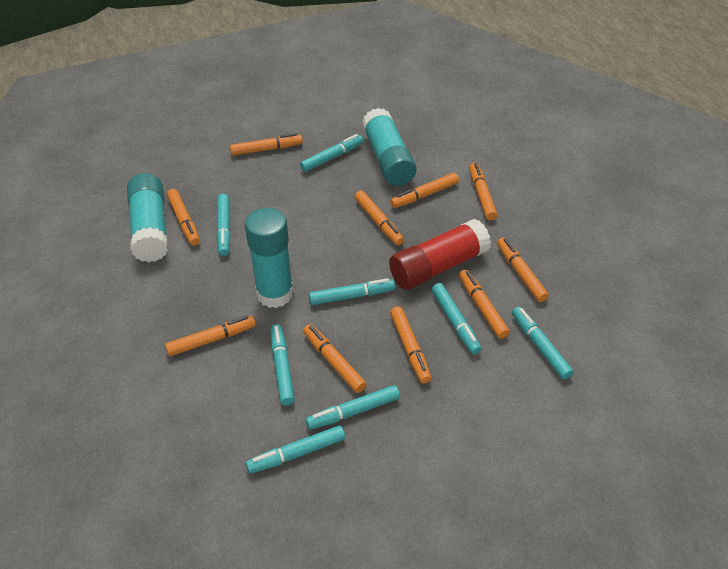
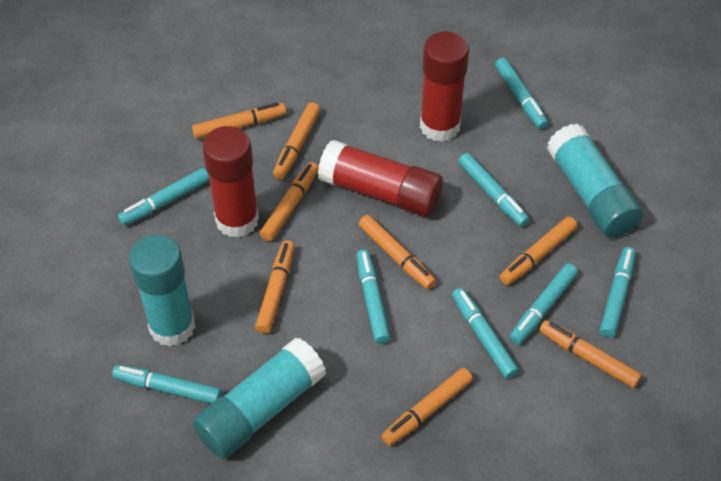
orange marker: [165,316,256,356] [167,189,200,245] [230,133,303,156] [303,324,367,393] [354,190,404,245] [390,173,459,208] [390,307,431,384] [459,269,510,339] [469,163,497,220] [497,238,549,302] = 10 -> [192,102,286,139] [255,240,295,334] [260,162,319,241] [273,102,320,179] [359,215,436,289] [381,368,473,446] [500,217,577,285] [539,320,642,388] = 8
red glue stick: [389,219,491,290] = 1 -> [202,126,259,238] [318,140,443,217] [420,31,469,142] = 3

